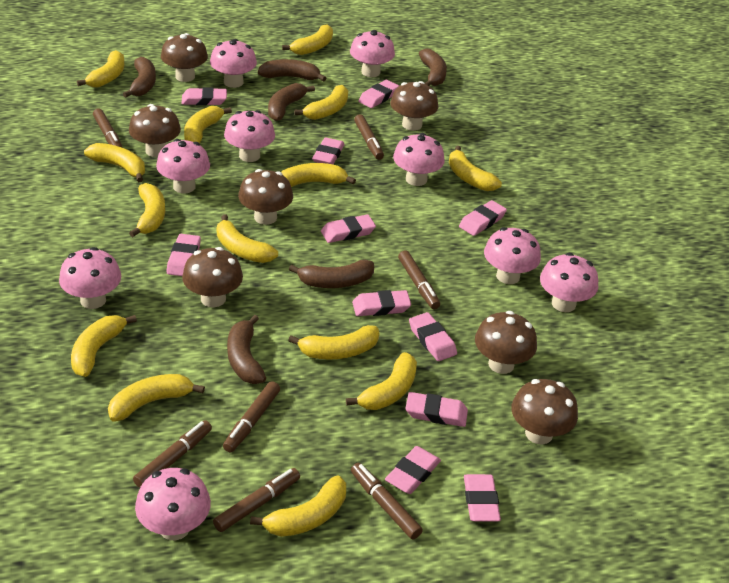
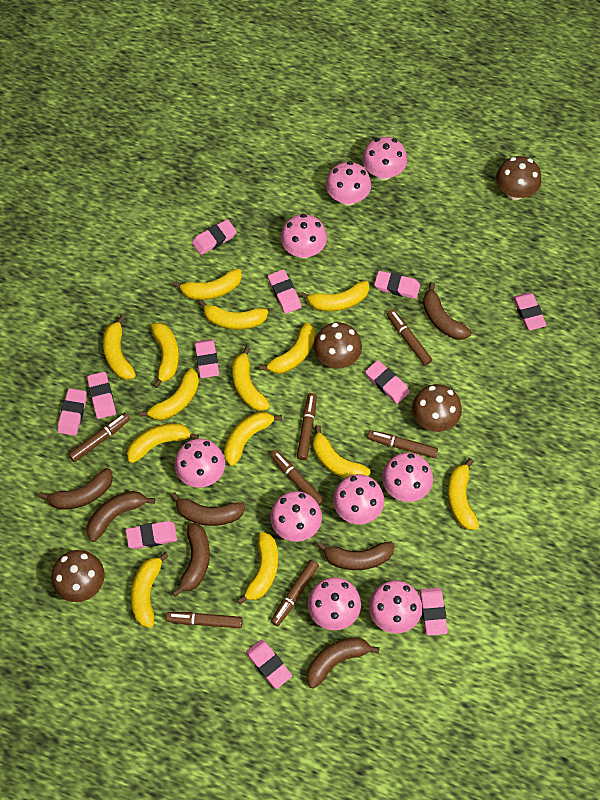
brown banana: [123,57,156,98] [227,315,266,384] [258,59,326,82] [268,83,315,121] [289,260,374,288] [419,48,447,86] = 6 -> [39,468,113,510] [87,491,155,542] [170,492,246,526] [172,523,210,597] [307,637,380,689] [317,541,394,570] [423,282,471,340] = 7
brown mushroom: [129,104,181,157] [161,33,208,82] [182,247,243,308] [238,169,293,225] [390,81,438,131] [475,311,537,374] [511,379,578,444] = 7 -> [51,550,105,602] [313,322,362,368] [412,384,462,432] [496,156,542,200] = 4

